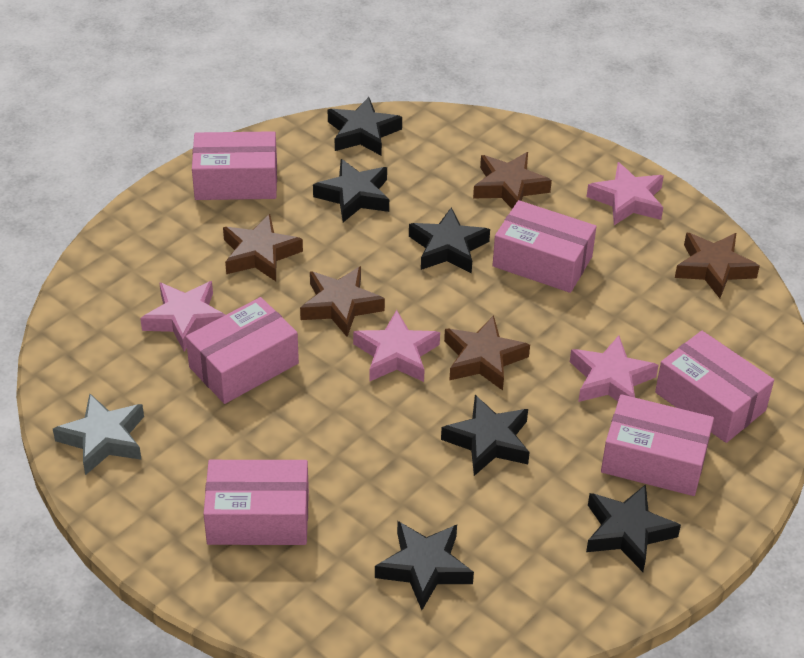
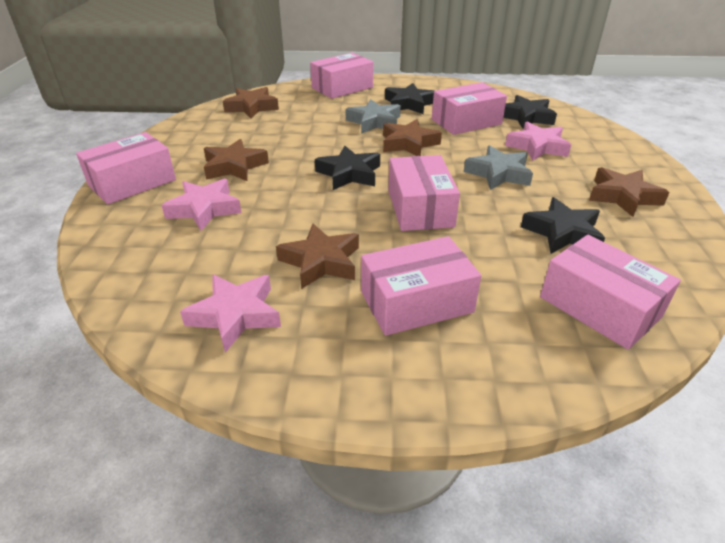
black star: [313,159,389,222] [328,97,402,156] [375,521,474,610] [409,207,490,273] [441,395,530,476] [586,484,681,572] = 6 -> [315,146,380,190] [385,83,435,114] [503,95,557,129] [521,197,605,254] = 4
grey star: [53,394,144,475] = 1 -> [345,99,401,133] [464,145,533,190] = 2
pink star: [140,281,225,352] [353,310,440,382] [570,335,659,402] [587,162,664,225] = 4 -> [161,179,242,231] [180,275,281,353] [505,122,571,161] = 3

